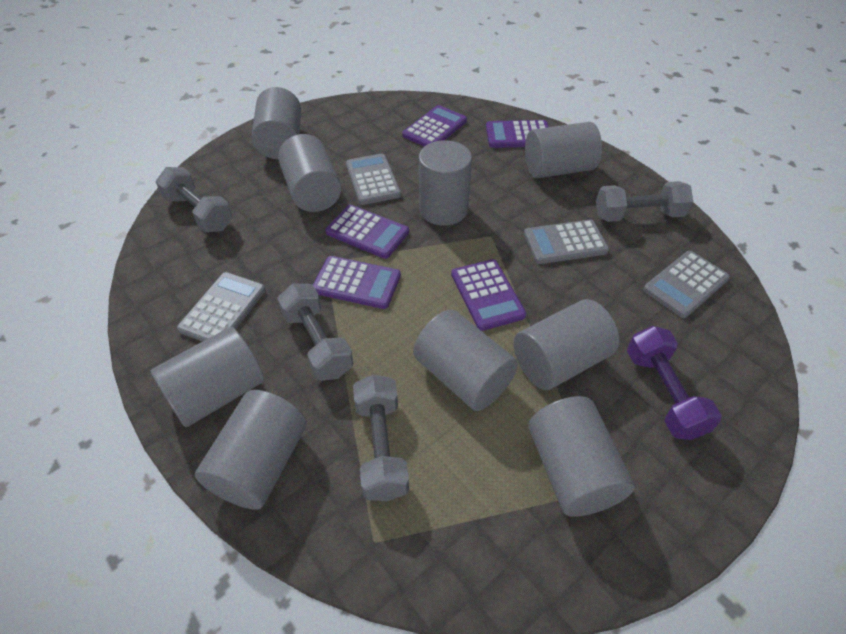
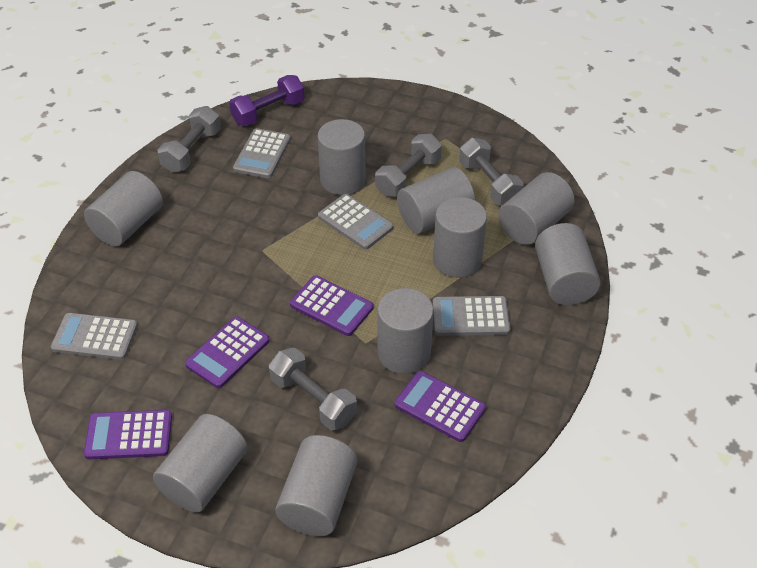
purple calculator: [313,256,401,309] [325,205,409,259] [402,105,467,147] [451,259,526,331] [486,120,549,148] = 5 -> [84,410,172,459] [185,316,270,388] [290,275,373,336] [395,371,486,442] = 4

